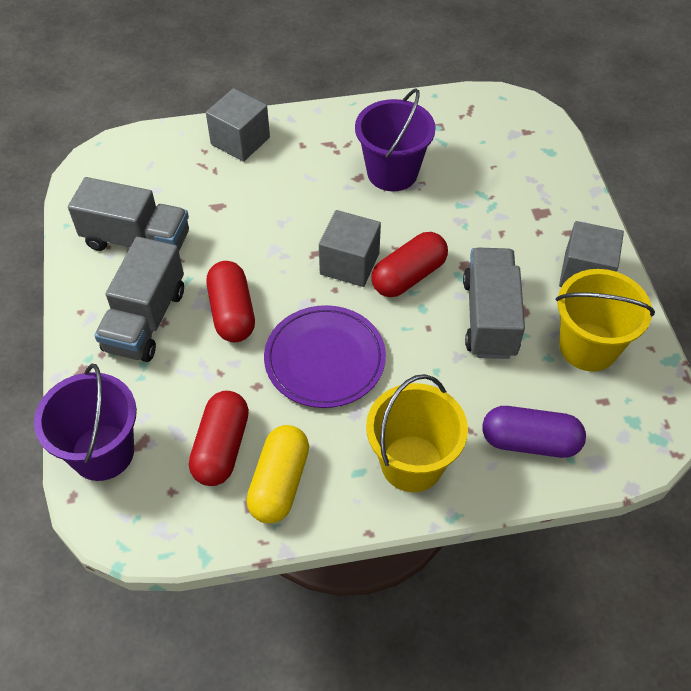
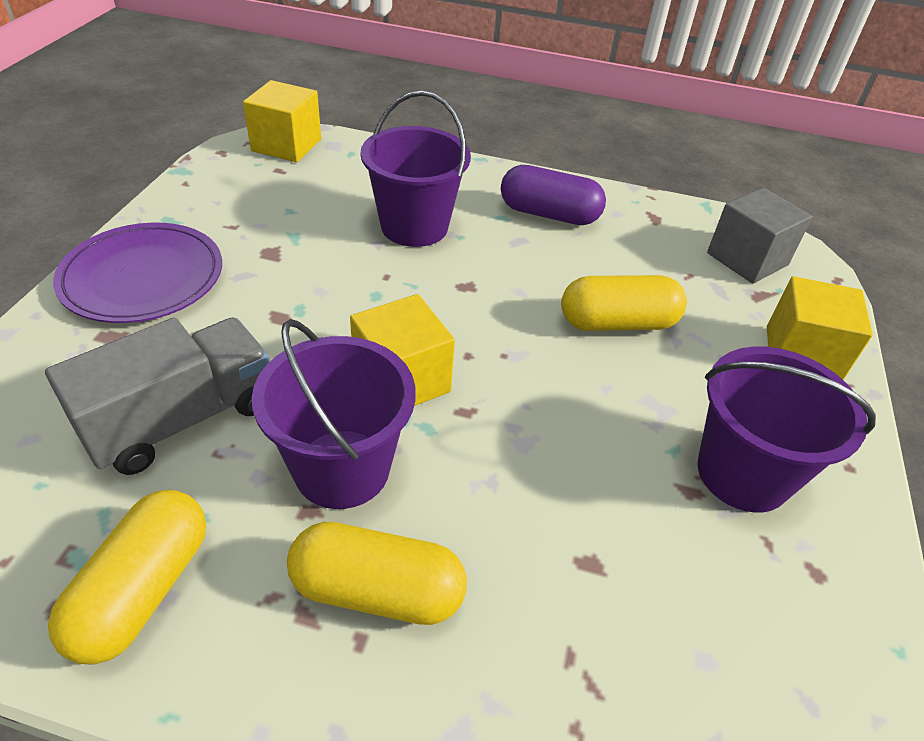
grey cube: [206,88,270,162] [319,210,381,287] [559,221,624,287] = 3 -> [707,187,812,284] = 1
grey truck: [68,177,189,251] [94,237,184,362] [463,248,525,359] = 3 -> [45,318,270,475] = 1
purple bucket: [34,364,137,481] [355,88,436,191] = 2 -> [252,319,416,509] [361,91,471,247] [697,346,876,513] = 3
red capsule: [189,391,249,486] [207,261,255,342] [371,232,448,297] = 3 -> none = 0
yellow bucket: [366,374,468,492] [556,269,655,372] = 2 -> none = 0
yellow capsule: [246,425,309,523] = 1 -> [48,490,206,665] [287,522,467,625] [561,275,687,331] = 3
yellow cube: none = 0 -> [243,80,321,162] [350,294,455,406] [767,276,873,380] = 3

